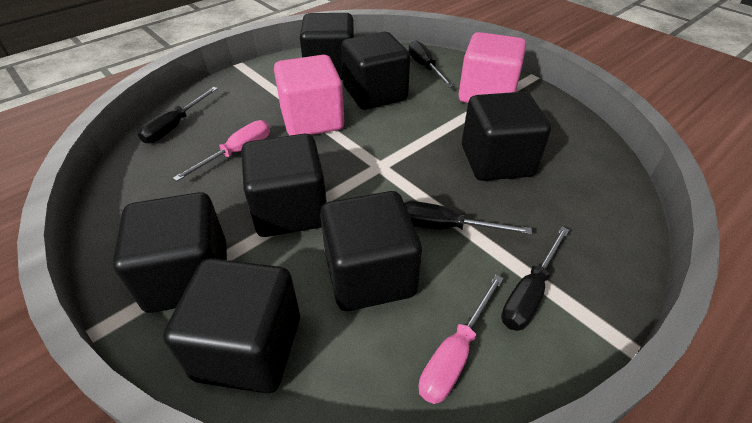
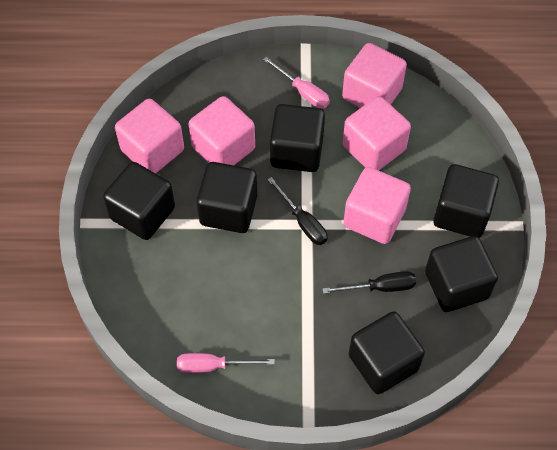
black cube: [113,192,227,313] [163,258,300,394] [241,134,327,237] [300,13,354,80] [320,191,422,311] [341,32,410,110] [462,92,551,181] = 7 -> [103,162,175,240] [197,162,257,233] [270,104,325,172] [349,311,425,394] [425,236,498,312] [433,164,499,238] = 6
black screwdriver: [138,87,218,144] [404,201,532,234] [408,40,454,87] [501,227,569,331] = 4 -> [267,177,328,245] [322,271,416,294] = 2
pink cube: [274,55,344,136] [459,32,526,103] = 2 -> [115,99,184,174] [189,96,255,165] [342,43,407,108] [343,96,411,170] [343,167,411,244] = 5

